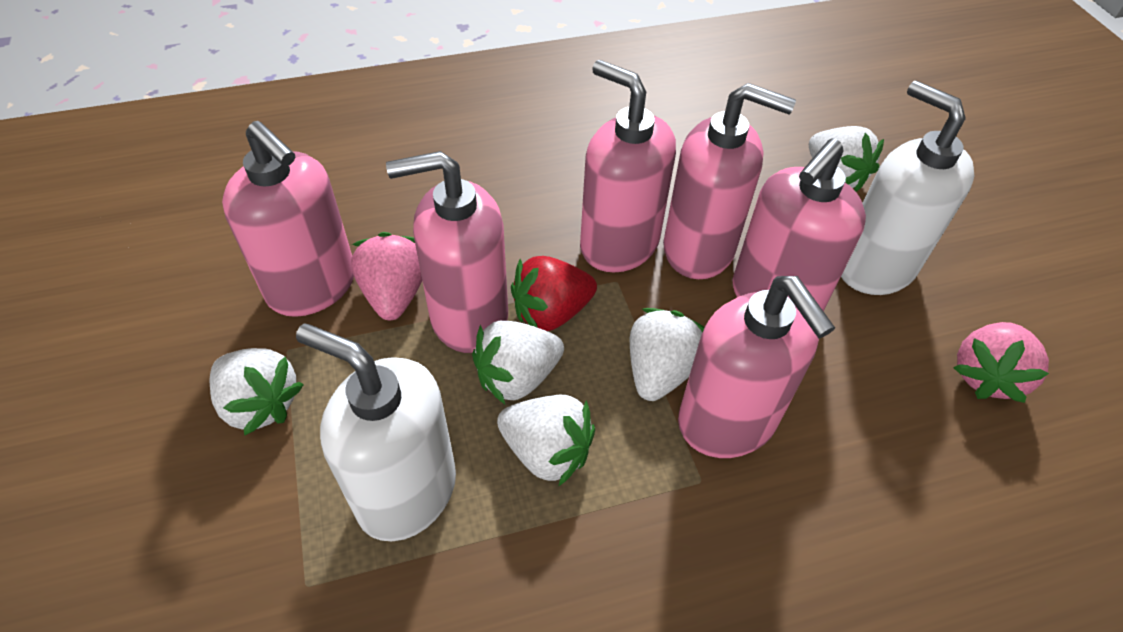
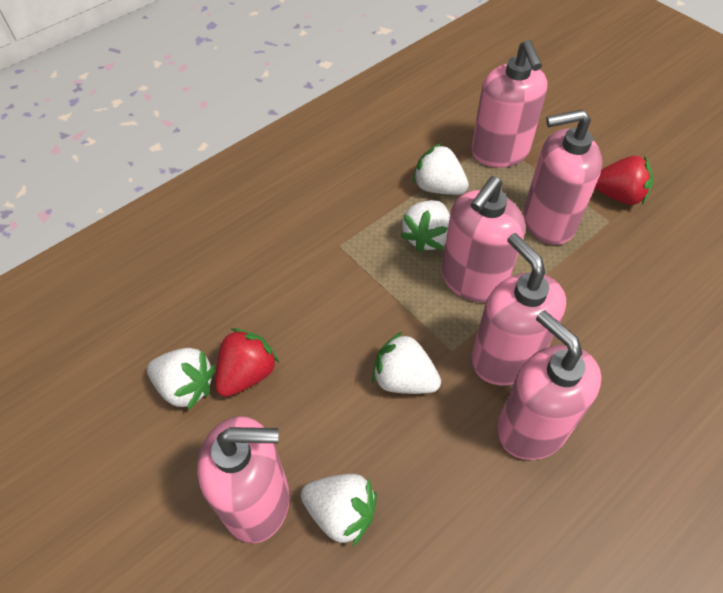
pink strawberry: [351,232,422,320] [953,322,1049,403] = 2 -> none = 0
red strawberry: [511,256,597,331] = 1 -> [215,328,279,397] [594,156,653,205] = 2
white soap dispenser: [296,323,456,541] [841,81,974,295] = 2 -> none = 0

